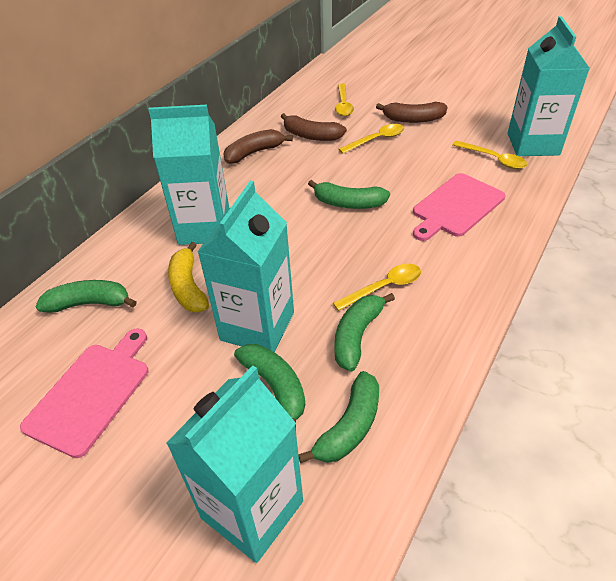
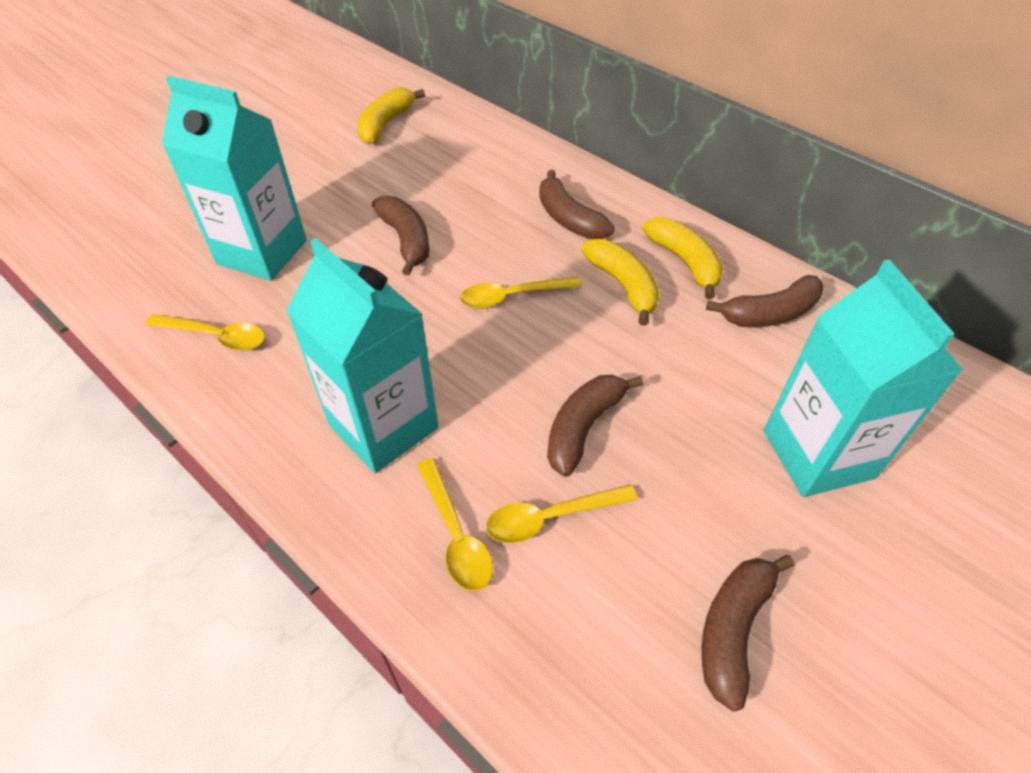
brown banana: [223,129,293,164] [281,113,347,141] [376,102,448,123] = 3 -> [372,196,429,276] [539,170,615,239] [547,375,643,477] [702,555,794,711] [706,275,824,327] = 5
green banana: [35,280,137,313] [234,344,305,428] [298,371,379,463] [308,180,390,209] [334,293,395,372] = 5 -> none = 0
pink cutting board: [20,328,148,458] [413,173,505,241] = 2 -> none = 0
turquoise carton: [148,105,229,245] [166,365,303,563] [198,181,294,352] [508,16,590,156] = 4 -> [162,76,307,281] [286,238,439,473] [764,259,963,497] = 3
yellow banana: [168,242,209,313] = 1 -> [357,87,425,144] [581,239,659,326] [642,217,723,299] = 3

